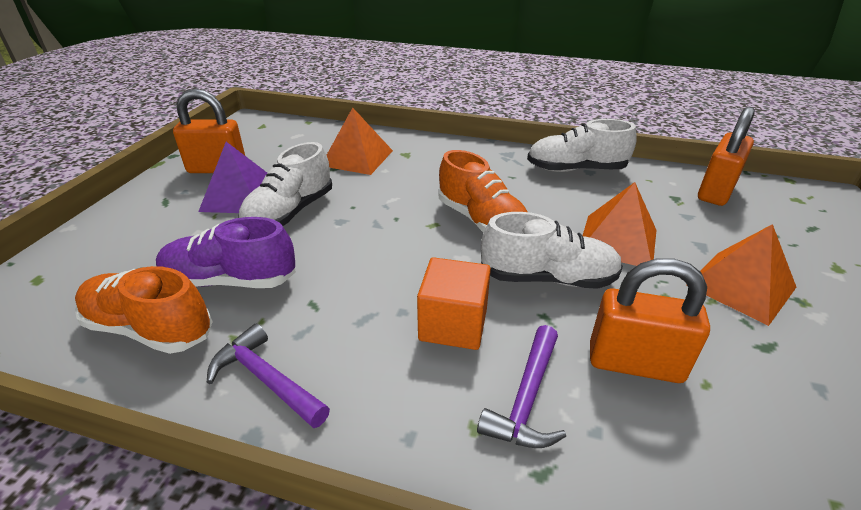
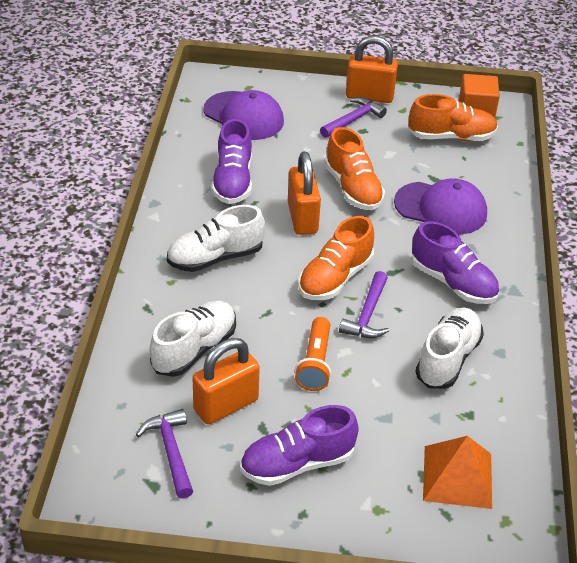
orange flashlight: none = 0 -> [295,317,331,391] = 1
orange pyramid: [327,108,393,175] [583,182,656,266] [686,224,796,326] = 3 -> [423,436,492,509] = 1
orange shoe: [75,266,213,354] [438,150,527,232] = 2 -> [298,216,374,300] [325,127,385,210] [409,94,498,141] = 3
purple cap: none = 0 -> [204,90,284,140] [394,178,487,234] = 2
purple hammer: [207,324,330,428] [477,325,566,448] = 2 -> [136,409,193,499] [320,97,387,138] [339,271,389,338] = 3
purple pyramid: [198,142,267,213] = 1 -> none = 0
purple shoe: [156,217,296,288] = 1 -> [211,119,252,204] [240,405,359,486] [411,221,499,304] = 3

